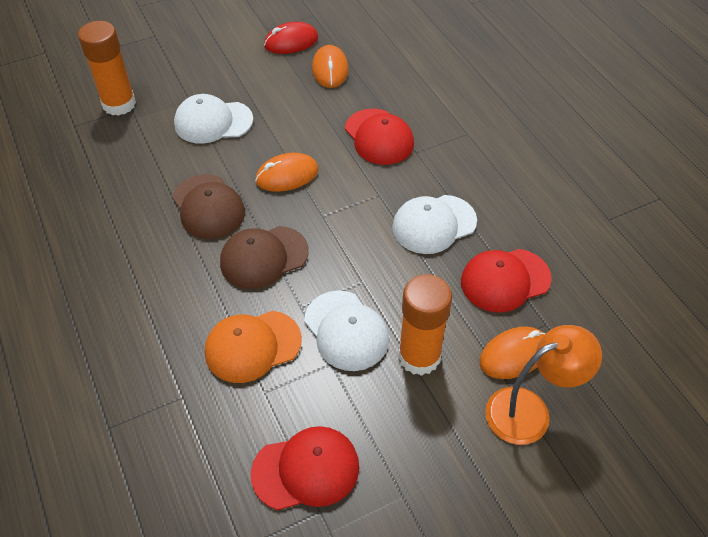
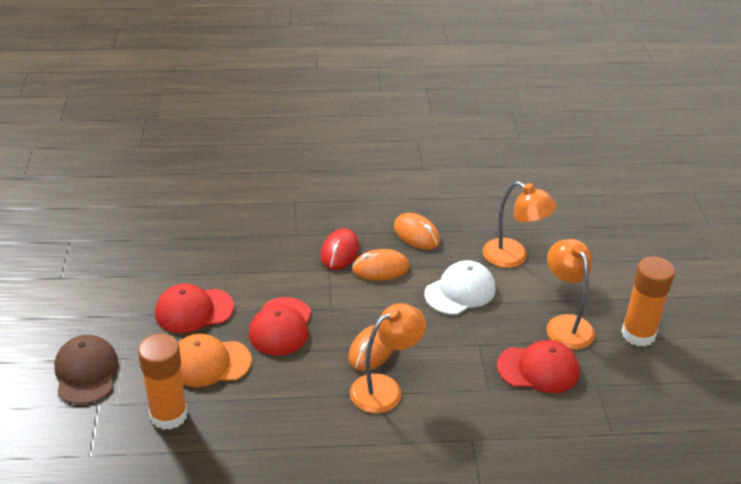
brown cap: [173,174,245,239] [220,226,309,289] = 2 -> [54,335,118,404] = 1
orange lamp: [485,325,602,445] = 1 -> [350,303,426,413] [483,181,557,268] [546,239,595,350] = 3
white cap: [174,94,253,144] [304,291,389,371] [392,195,477,254] = 3 -> [425,260,496,315] = 1

